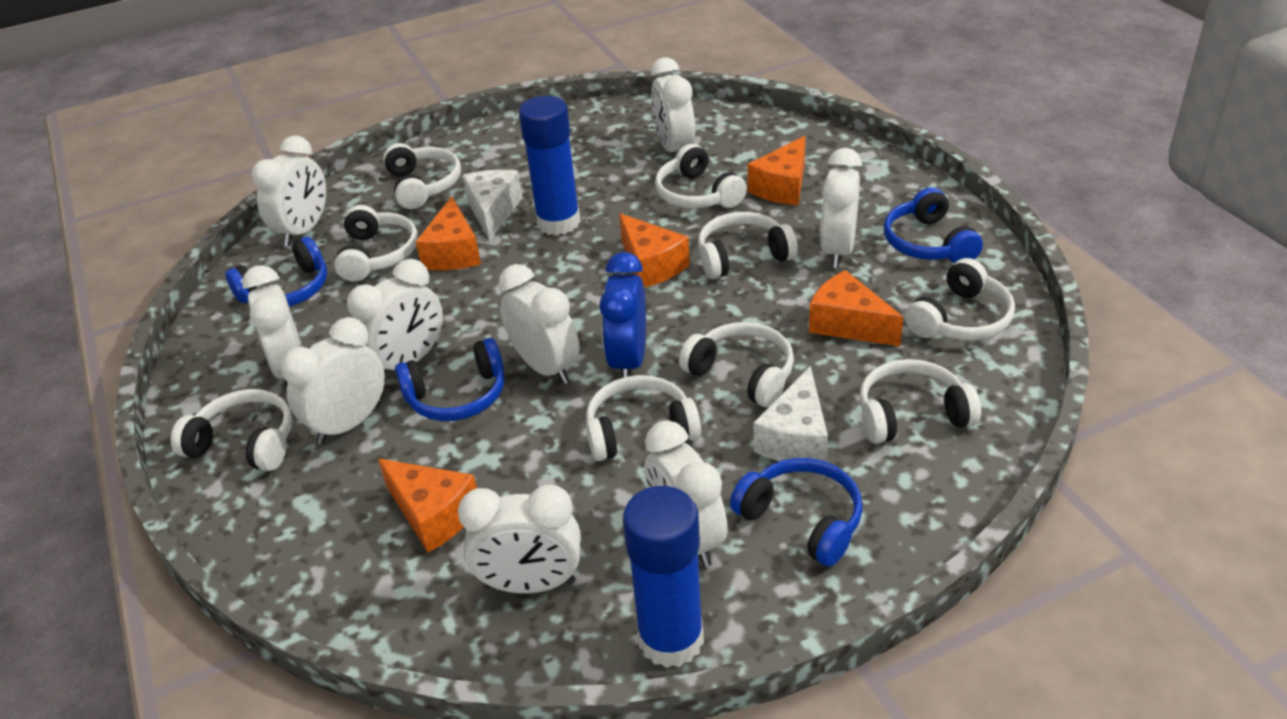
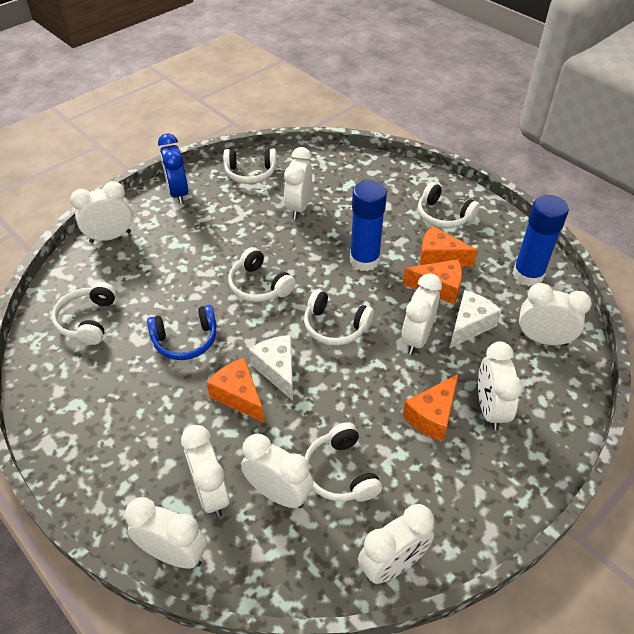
blue headphones: [225,237,327,307] [395,338,505,421] [730,458,863,567] [884,187,983,263] = 4 -> [147,305,216,360] = 1
orange cheese: [378,459,477,553] [416,196,481,270] [619,213,690,288] [748,136,805,205] [809,270,903,346] = 5 -> [207,358,264,423] [403,259,462,304] [403,374,458,441] [419,226,478,267] = 4
white headphones: [171,389,293,471] [334,205,418,282] [383,143,461,209] [586,375,701,461] [655,144,747,208] [679,322,794,407] [698,212,798,279] [859,359,981,444] [905,258,1015,340] = 9 -> [52,282,116,345] [223,148,277,184] [228,247,296,302] [304,289,374,346] [305,422,382,502] [418,182,480,228] = 6

